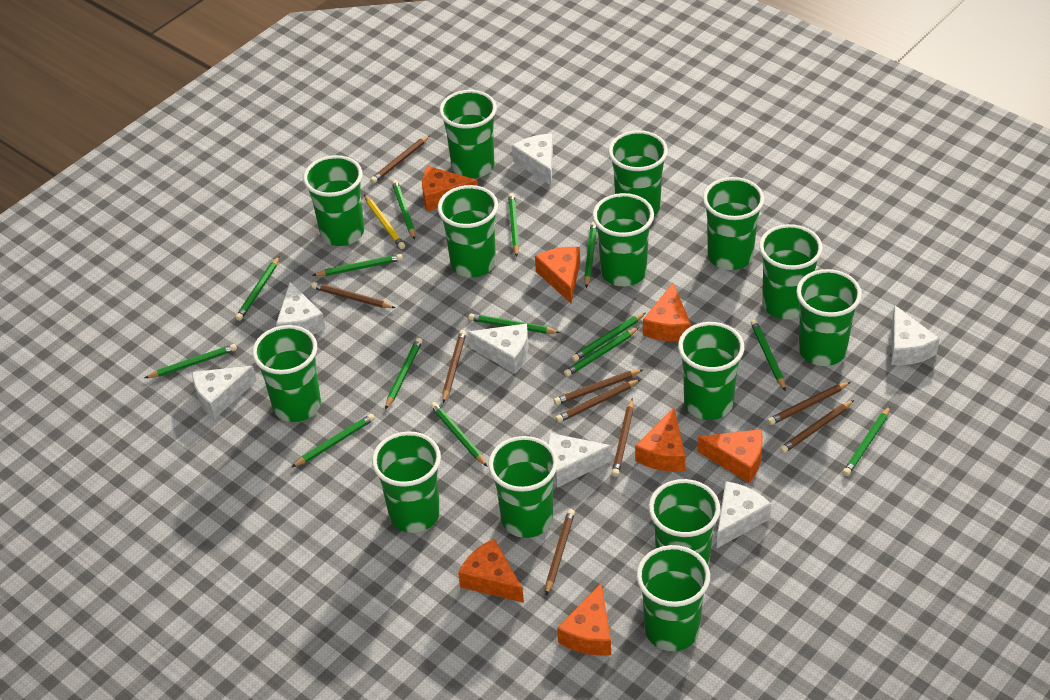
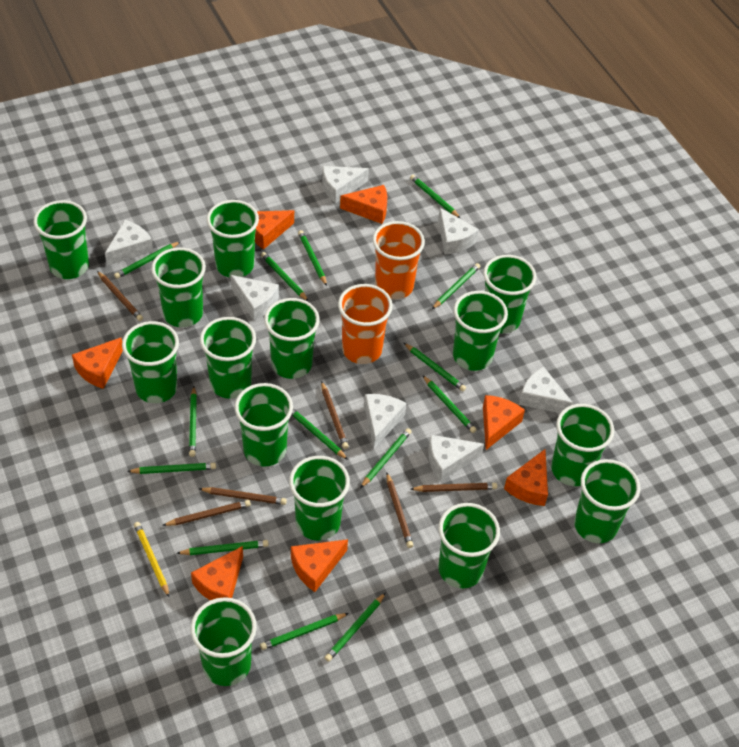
brown pencil: [312,282,396,308] [370,135,430,183] [443,330,466,403] [546,509,575,595] [554,369,644,405] [556,379,641,423] [612,398,634,477] [768,382,850,425] [780,400,854,453] = 9 -> [97,271,143,321] [162,500,251,526] [199,487,287,505] [321,381,349,449] [386,473,413,548] [411,483,497,492] = 6
orange cup: none = 0 -> [338,284,393,364] [373,221,425,299] = 2

